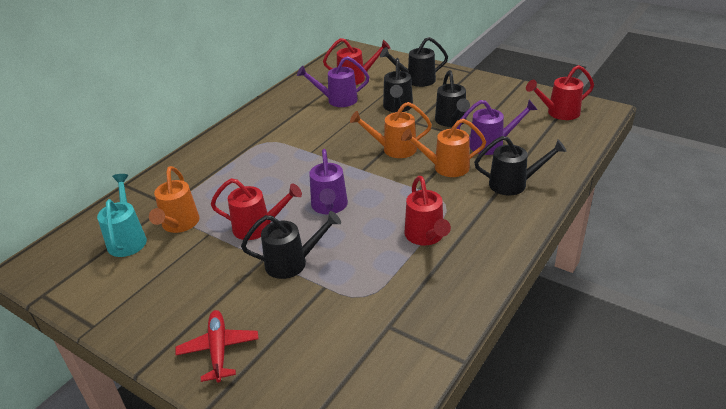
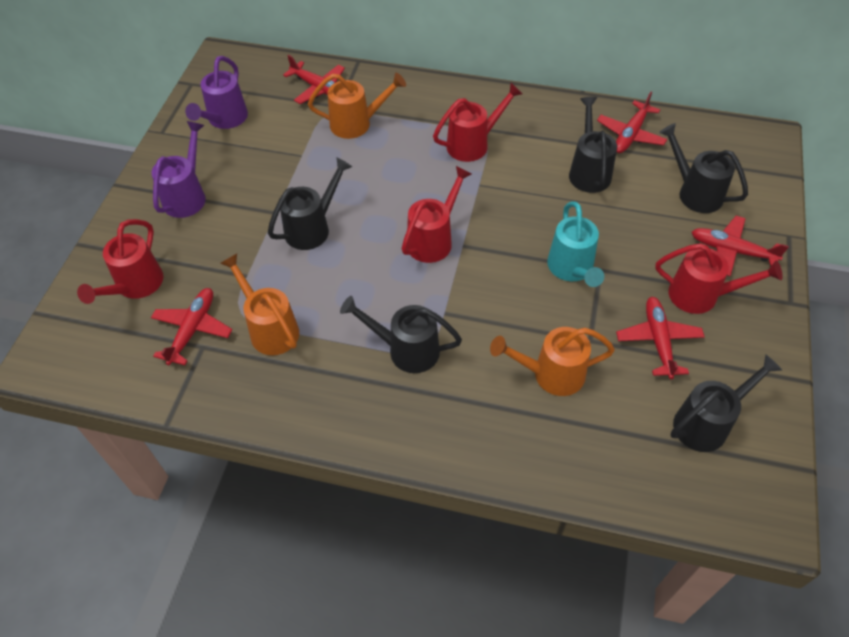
purple watering can: [297,56,369,107] [309,149,348,214] [456,100,538,155] = 3 -> [151,121,206,218] [185,56,248,129] = 2
red plane: [175,310,259,383] = 1 -> [151,288,232,365] [283,55,345,104] [597,92,667,153] [616,297,704,379] [692,216,789,276] = 5

